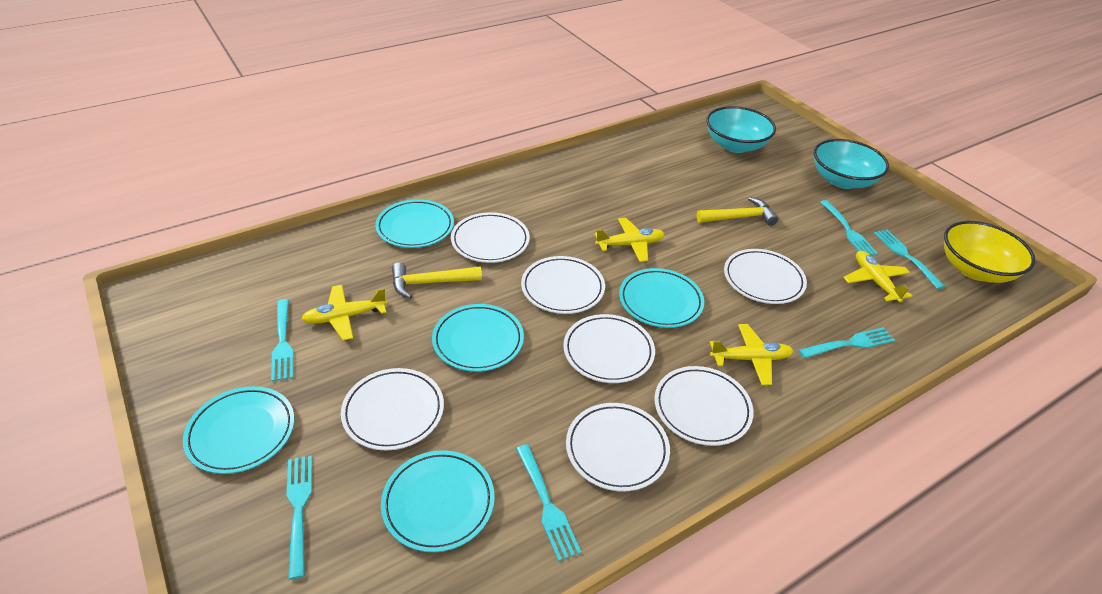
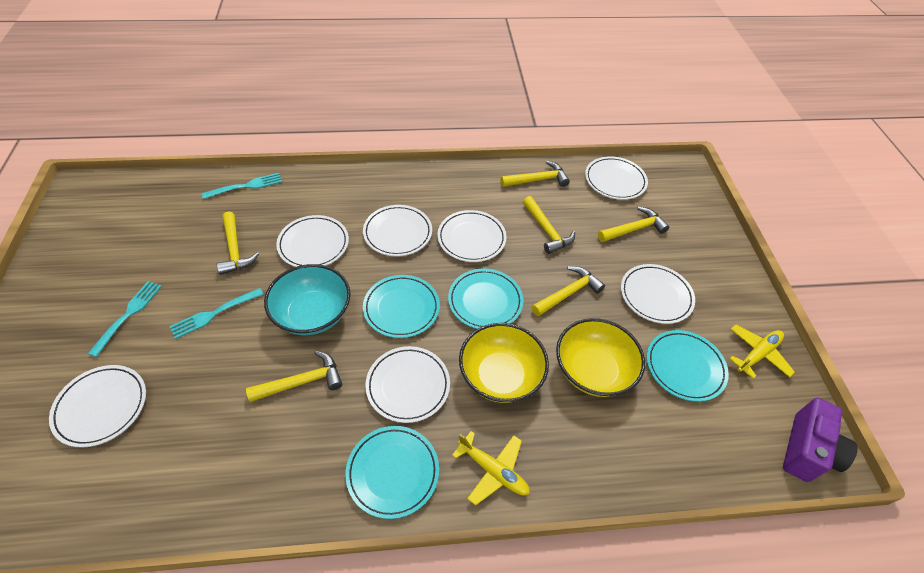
purple camera: none = 0 -> [783,398,858,482] = 1
turquoise bowl: [706,106,776,153] [814,139,889,189] = 2 -> [264,264,351,335] = 1
turquoise fork: [271,299,293,381] [286,455,312,579] [516,444,581,561] [798,327,895,358] [820,200,878,256] [874,230,945,289] = 6 -> [88,281,162,357] [169,288,264,339] [201,173,282,199] = 3
turquoise plate: [183,386,294,474] [375,199,454,248] [381,450,495,552] [432,304,524,372] [619,268,704,328] = 5 -> [346,426,439,519] [363,275,440,338] [448,269,523,329] [647,330,729,402] = 4
yellow bowl: [944,221,1036,283] = 1 -> [459,323,549,403] [556,318,645,397] = 2
yellow hammer: [392,262,482,299] [696,197,778,226] = 2 -> [217,212,259,275] [246,351,342,402] [501,161,570,187] [523,196,575,254] [532,266,605,316] [598,207,669,242] = 6
yellow plane: [302,285,387,341] [595,218,665,262] [710,324,793,385] [843,251,912,303] = 4 -> [452,431,530,506] [729,325,795,379] = 2

